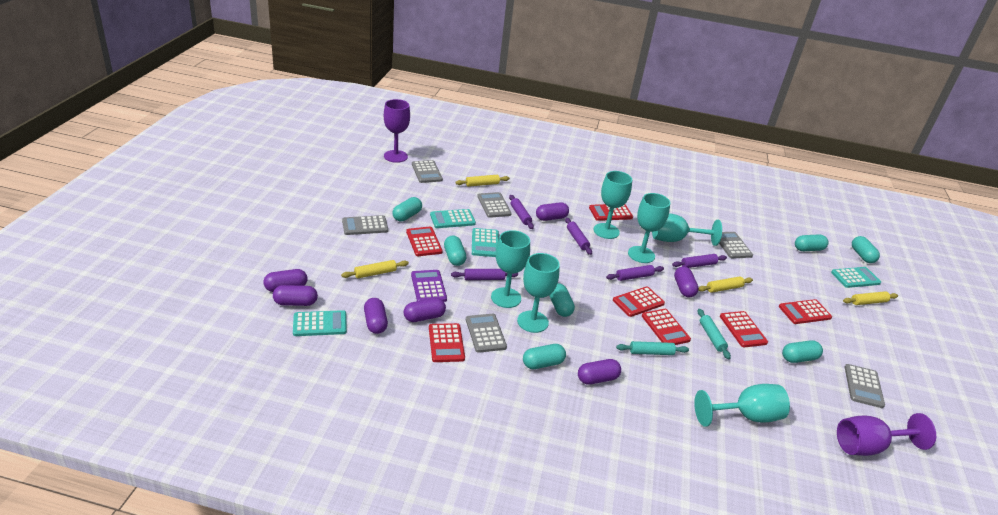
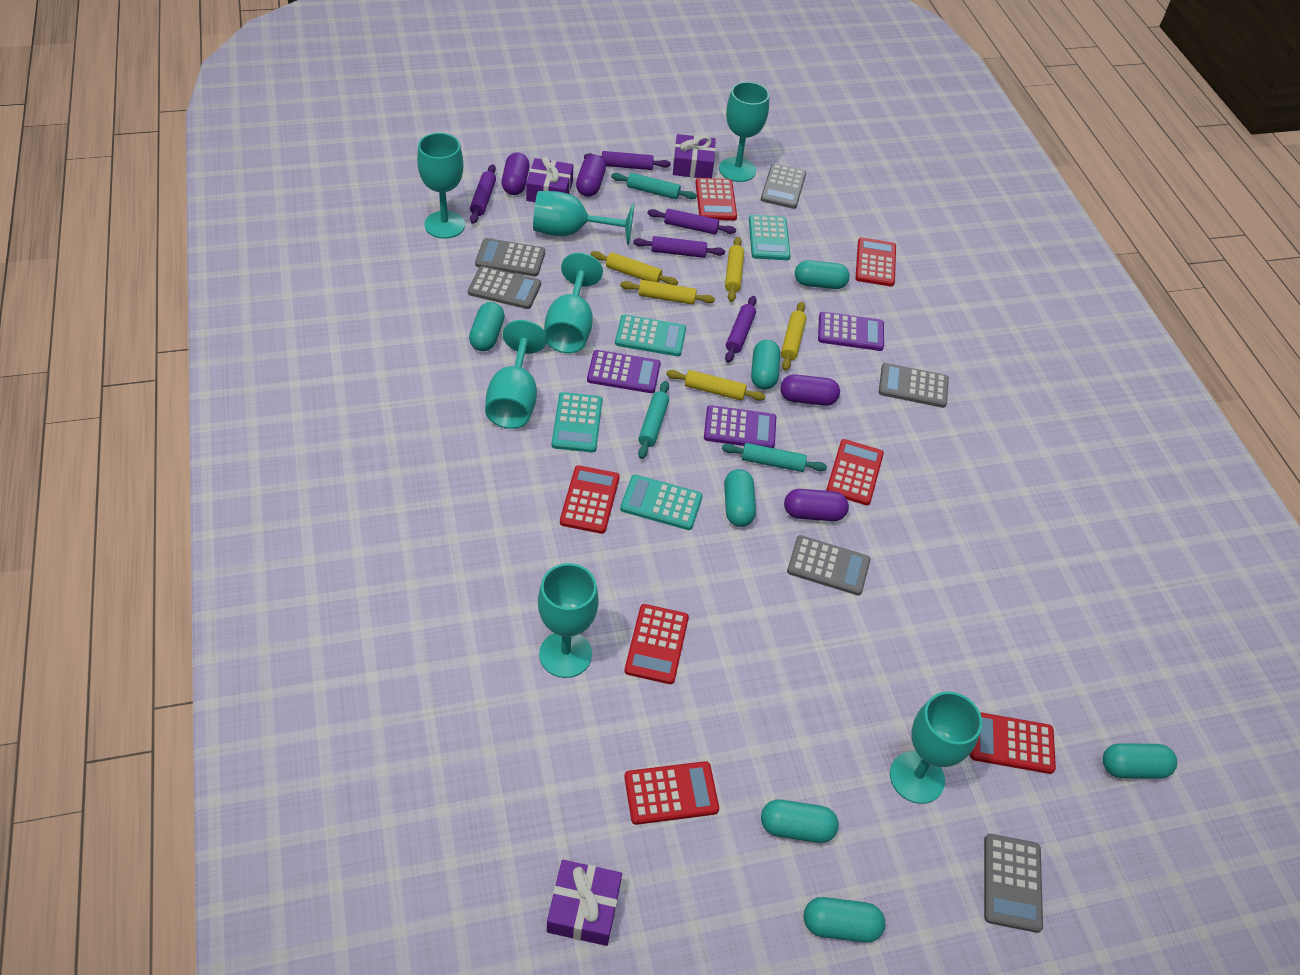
purple calculator: [411,270,447,302] = 1 -> [587,350,660,393] [704,405,776,448] [818,312,884,351] = 3
purple capsule: [263,269,307,292] [273,285,318,306] [364,298,388,334] [404,298,446,322] [536,202,569,221] [578,359,621,384] [674,266,699,298] = 7 -> [501,152,530,195] [576,155,606,197] [780,374,840,406] [784,489,849,521] = 4
purple gift: none = 0 -> [526,157,573,202] [547,860,622,946] [673,134,716,178] = 3
purple goblet: [384,99,410,163] [837,413,936,456] = 2 -> none = 0
turquoise goblet: [491,230,530,308] [517,253,560,333] [593,171,632,239] [628,193,670,263] [652,213,722,246] [694,384,790,427] = 6 -> [417,133,465,239] [485,320,547,429] [533,191,634,245] [538,563,599,678] [544,253,603,353] [719,82,769,182] [890,692,982,804] = 7
turquoise rolling pin: [616,341,689,355] [697,309,731,359] = 2 -> [611,173,697,199] [638,381,669,459] [722,443,827,472] = 3
yellow rolling pin: [341,260,409,278] [455,175,510,187] [698,276,753,293] [843,291,898,305] = 4 -> [590,251,678,285] [620,280,715,305] [666,370,765,401] [725,237,744,302] [781,302,806,371] = 5

